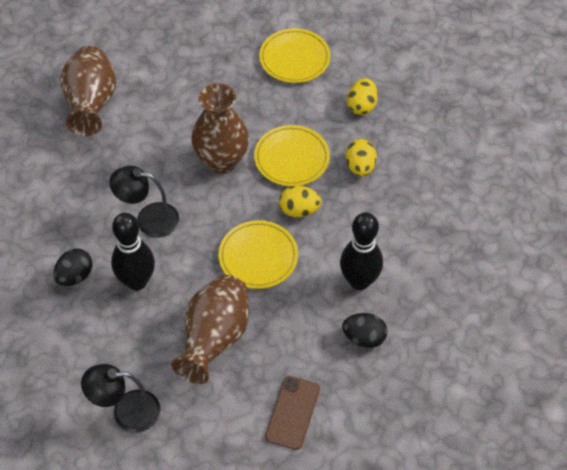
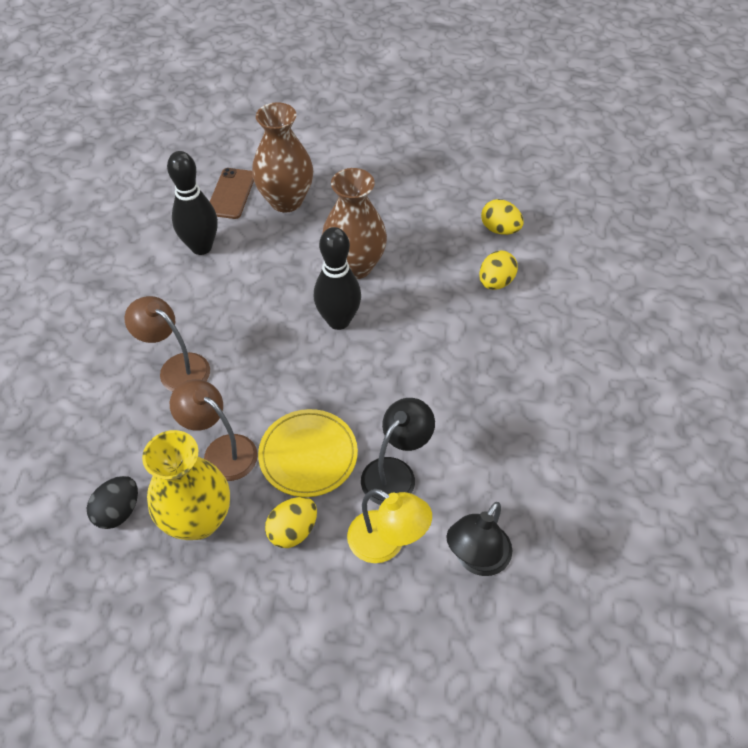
black egg: [53,248,92,286] [342,313,388,348] = 2 -> [87,476,138,529] = 1
brown lamp: none = 0 -> [125,296,210,392] [170,379,258,481] = 2
brown vase: [60,46,116,136] [171,275,249,384] [191,83,249,173] = 3 -> [252,102,313,212] [322,168,387,279] = 2
yellow lamp: none = 0 -> [347,489,432,563] = 1
yellow plate: [218,220,298,289] [254,125,330,186] [259,28,330,83] = 3 -> [258,409,358,497] = 1
yellow vase: none = 0 -> [142,430,230,540] = 1

